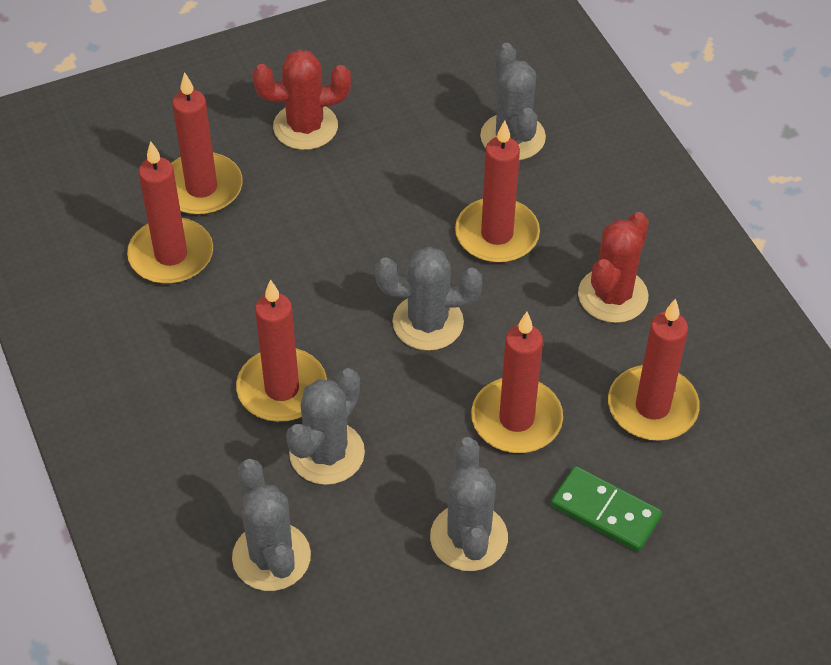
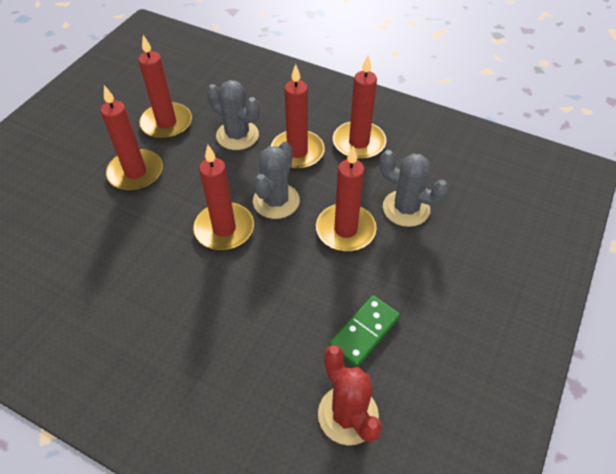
grey cactus: [232,459,311,591] [286,368,365,485] [375,246,482,351] [430,437,508,571] [480,43,546,160] = 5 -> [207,80,260,150] [253,142,300,219] [380,150,449,227] = 3
red cactus: [253,49,351,150] [578,212,649,323] = 2 -> [318,345,382,445] = 1

